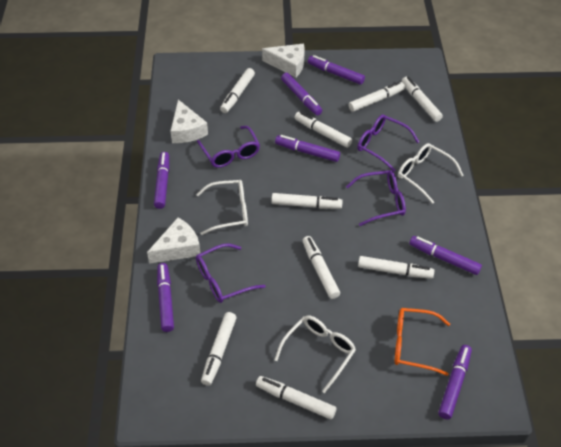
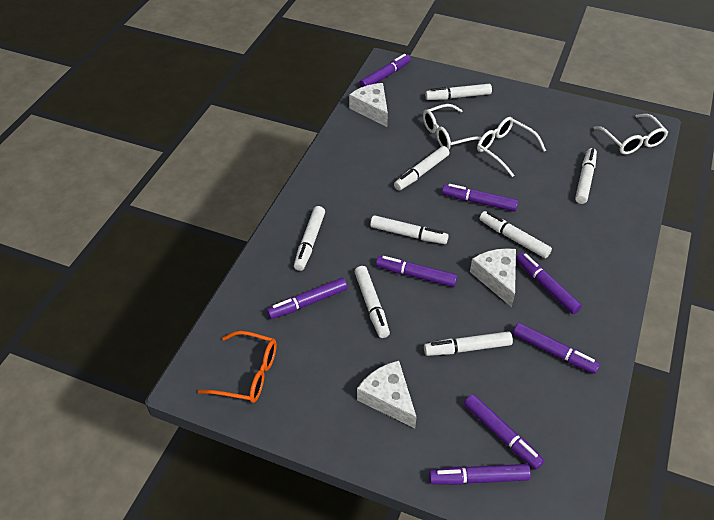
purple glasses: [196,243,266,303] [197,126,260,168] [346,170,406,226] [357,114,419,172] = 4 -> none = 0
purple marker: [154,152,169,209] [157,263,174,332] [275,135,340,162] [281,73,322,115] [308,55,365,85] [409,236,482,275] [438,345,472,420] = 7 -> [267,278,348,319] [359,54,411,87] [376,256,458,287] [429,464,531,485] [442,184,519,212] [464,394,544,470] [513,323,600,374] [516,252,582,314] = 8
white marker: [201,312,237,386] [220,68,255,113] [256,376,336,419] [271,193,343,209] [294,112,352,148] [302,236,340,299] [348,81,405,112] [358,256,434,279] [402,77,443,122] = 9 -> [294,206,325,271] [355,266,390,338] [370,215,449,244] [394,146,449,190] [424,331,513,356] [425,84,492,100] [480,211,552,258] [575,148,597,204] = 8

